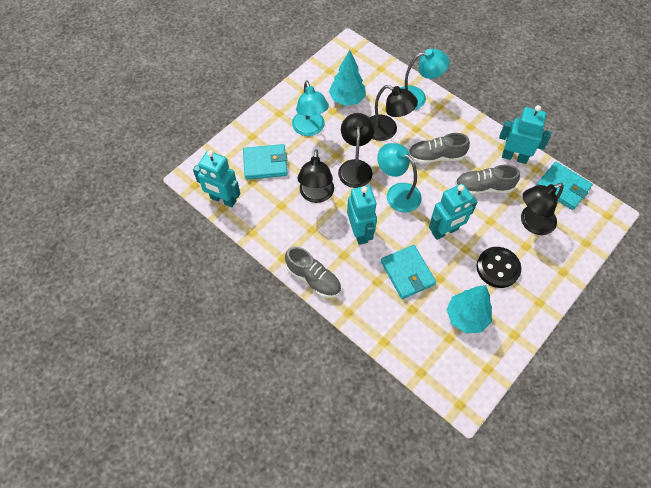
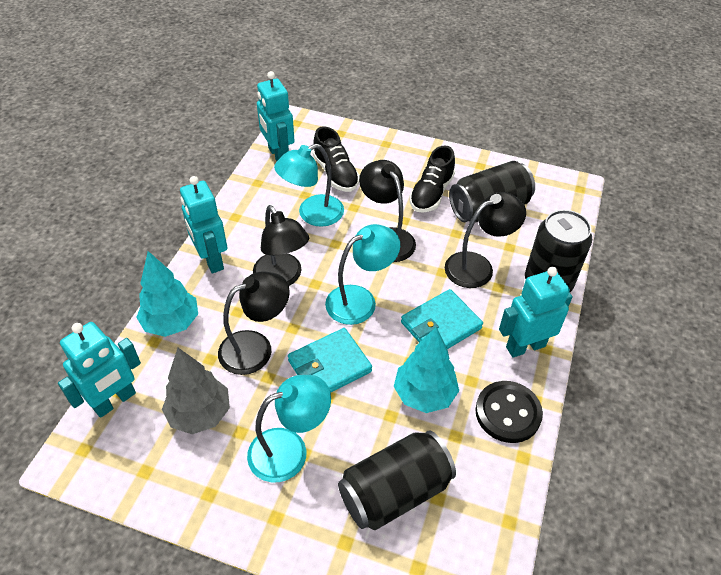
black can: none = 0 -> [338,430,456,530] [449,161,535,223] [525,210,592,292] = 3
black shoe: none = 0 -> [313,126,360,192] [409,145,455,212] = 2
grey shoe: [285,247,341,298] [409,133,470,164] [455,165,520,195] = 3 -> none = 0
grey tree: none = 0 -> [162,348,230,434] = 1
turquoise wallet: [243,144,288,180] [381,245,436,299] [536,162,593,210] = 3 -> [288,328,372,393] [401,289,483,349] = 2

